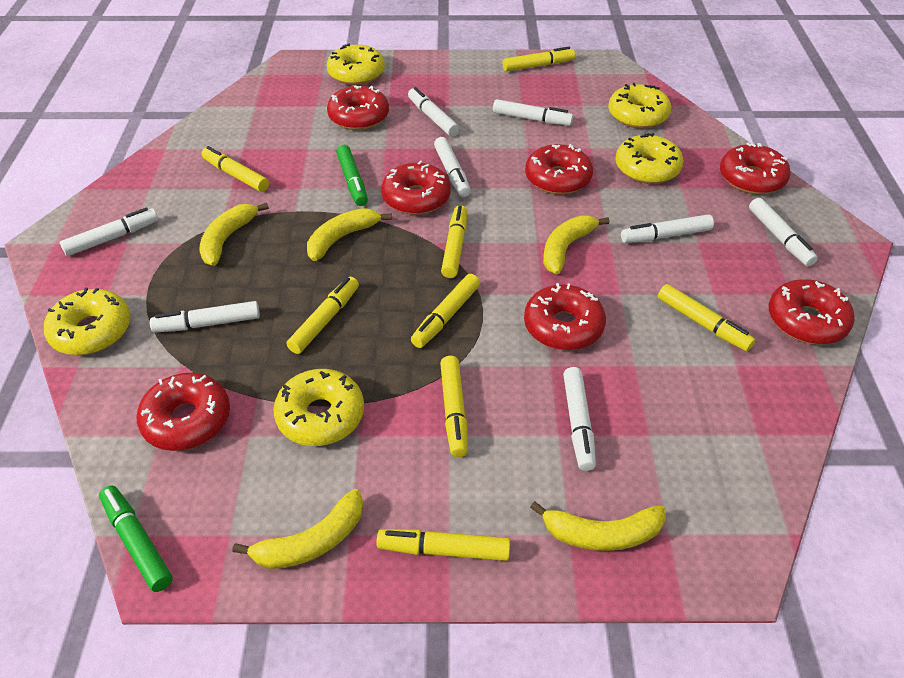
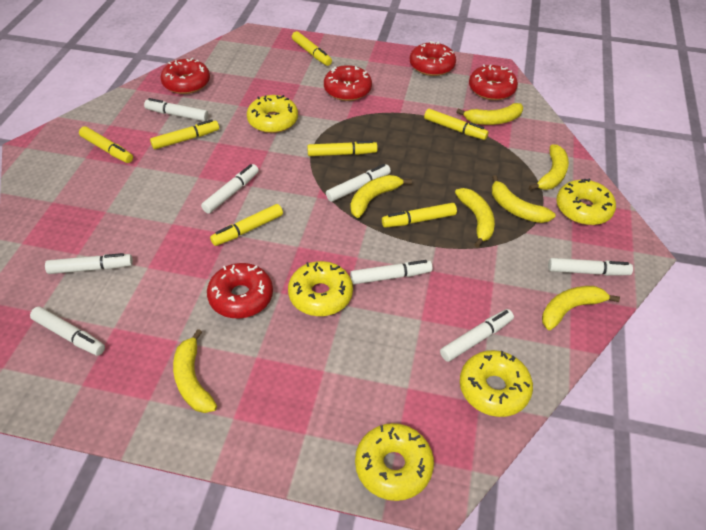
green marker: [99,485,173,592] [336,145,368,206] = 2 -> none = 0
red donut: [137,373,230,451] [327,86,389,130] [381,161,451,215] [524,283,606,350] [525,144,593,195] [720,142,791,194] [769,279,855,344] = 7 -> [161,58,210,94] [207,263,273,319] [324,65,372,101] [410,41,456,76] [469,64,518,100] = 5
yellow banana: [199,203,269,266] [232,489,363,569] [307,208,392,261] [530,501,666,551] [543,215,610,274] = 5 -> [173,329,217,413] [350,175,412,218] [455,188,495,248] [456,103,523,125] [491,175,555,223] [529,144,569,190] [542,286,620,330] = 7
yellow marker: [201,146,269,192] [286,277,359,354] [377,529,510,561] [411,274,480,348] [440,356,468,457] [441,205,467,278] [503,47,575,72] [658,284,755,351] = 8 -> [79,126,133,163] [150,119,219,149] [210,204,283,246] [292,31,332,66] [307,141,378,156] [382,203,457,228] [424,109,489,140] = 7

